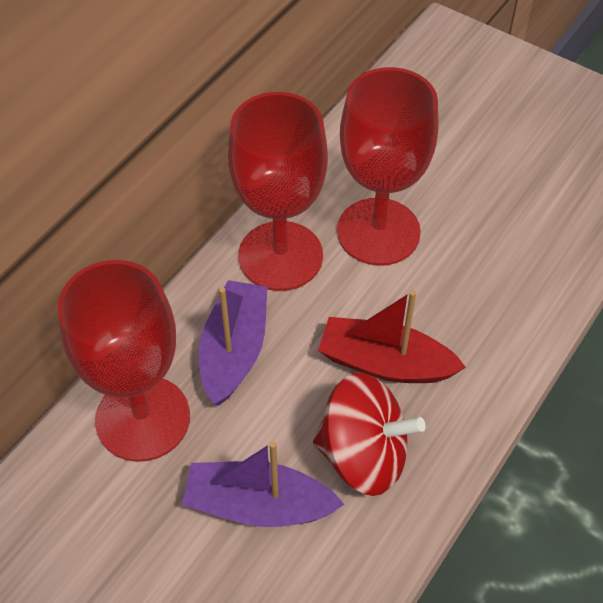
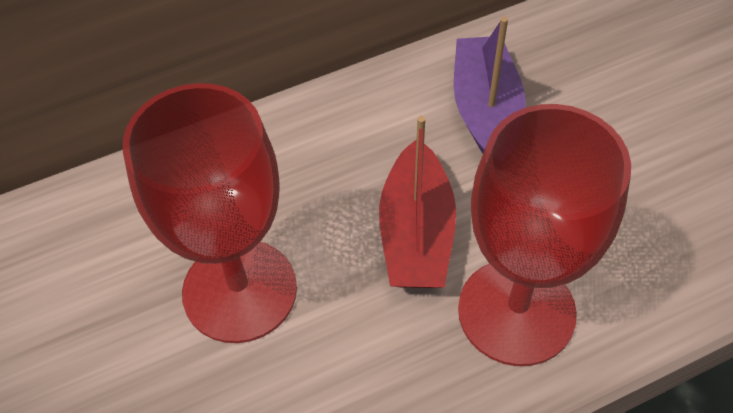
purple boat: [182,441,344,527] [199,280,267,406] = 2 -> [454,17,526,154] = 1
red goblet: [57,260,190,462] [228,92,328,291] [337,67,439,266] = 3 -> [123,83,297,343] [458,104,631,366] = 2
red spinning top: [313,373,425,496] = 1 -> none = 0

